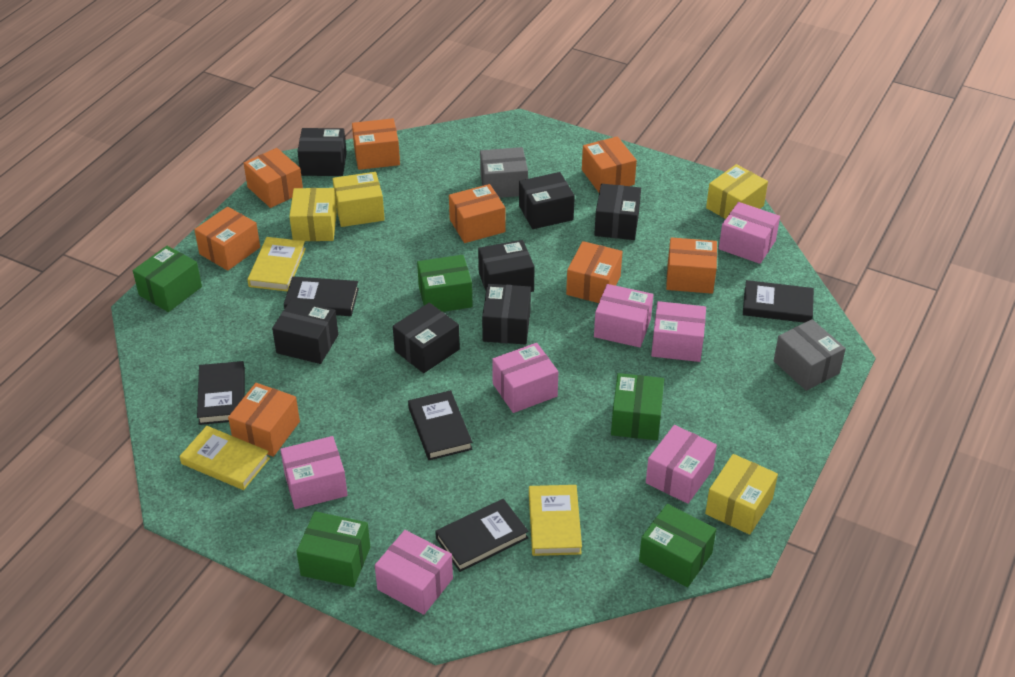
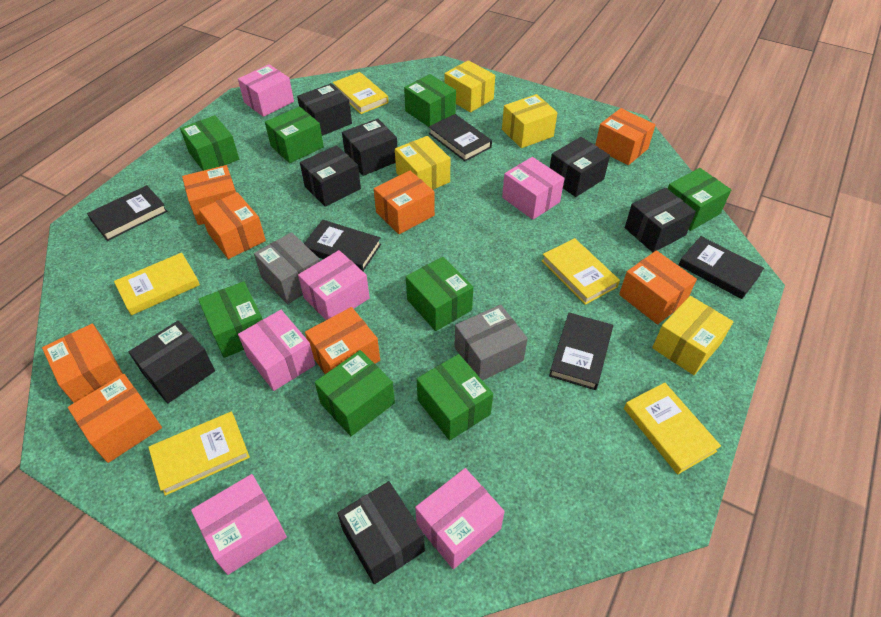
green box: [133,246,202,312] [296,511,370,587] [417,255,473,312] [611,373,664,440] [639,504,716,587] = 5 -> [180,115,239,171] [198,281,263,358] [265,106,324,163] [315,350,395,436] [404,74,456,127] [406,257,473,331] [417,354,493,441] [667,168,731,231] = 8
pink box: [280,436,348,509] [375,530,453,615] [492,343,558,413] [594,284,653,347] [646,425,717,504] [651,301,706,362] [719,202,780,264] = 7 -> [191,474,287,575] [238,64,294,117] [238,310,316,391] [298,250,370,320] [415,468,505,569] [502,157,565,220] = 6
yellow book: [179,426,270,490] [247,237,306,292] [529,485,582,556] = 3 -> [114,253,200,315] [148,412,250,496] [333,72,389,114] [542,238,620,305] [624,383,721,474] = 5

